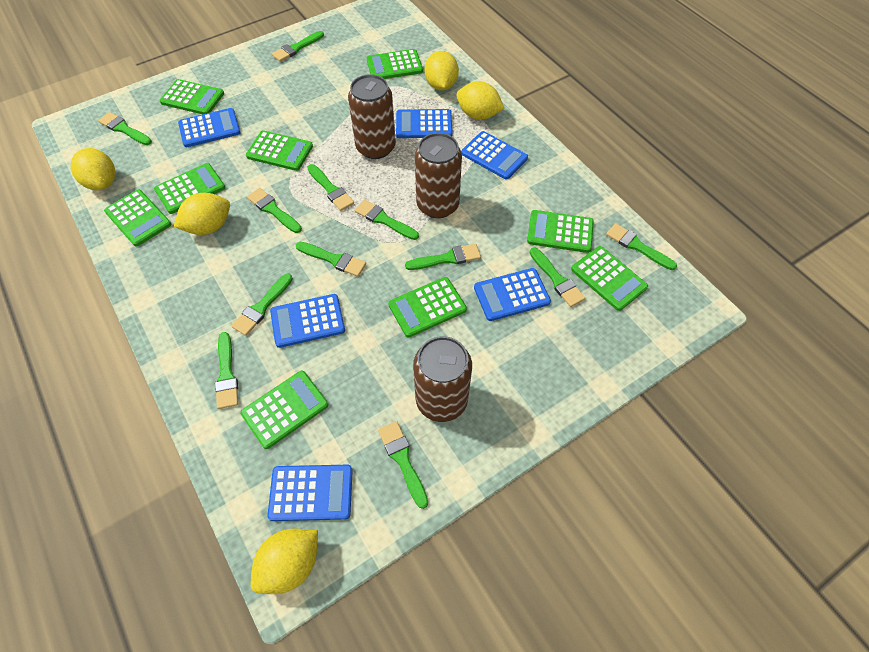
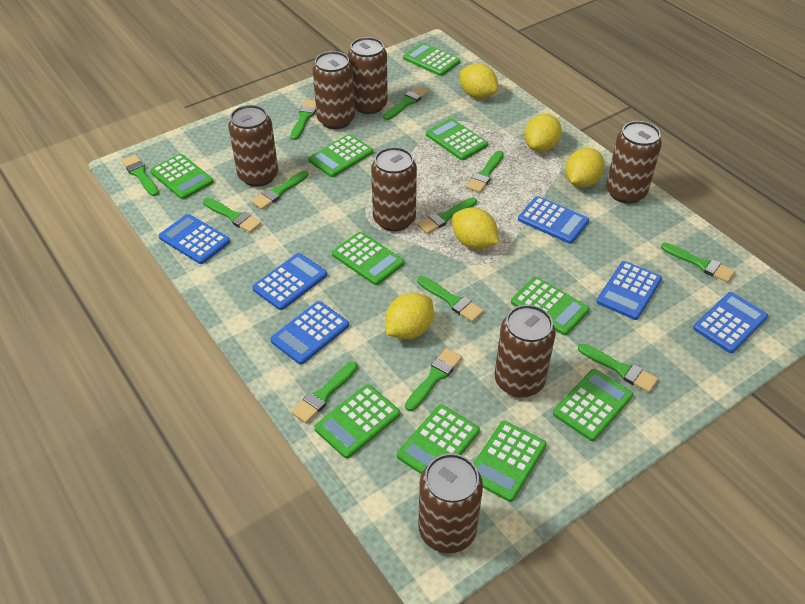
brown can: [348,74,396,159] [413,336,472,422] [415,133,462,218] = 3 -> [228,105,278,187] [313,51,355,129] [348,37,388,114] [371,147,417,231] [418,453,483,553] [495,305,556,397] [606,121,662,204] = 7
green calculator: [104,190,171,247] [154,163,225,214] [160,79,224,114] [240,371,328,449] [246,131,313,171] [367,49,423,79] [388,277,467,337] [527,210,594,253] [571,246,648,311] = 9 -> [150,154,214,199] [308,134,373,177] [314,385,400,458] [332,232,404,285] [397,405,480,475] [403,43,461,76] [426,118,488,160] [473,421,546,502] [511,277,590,335] [553,369,633,441] = 10

